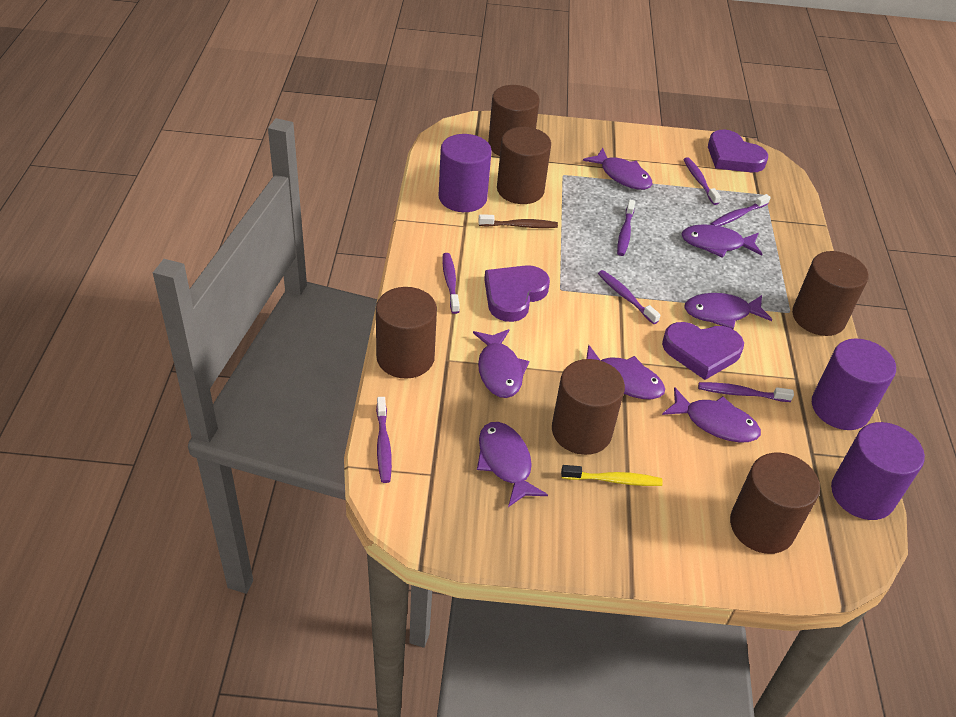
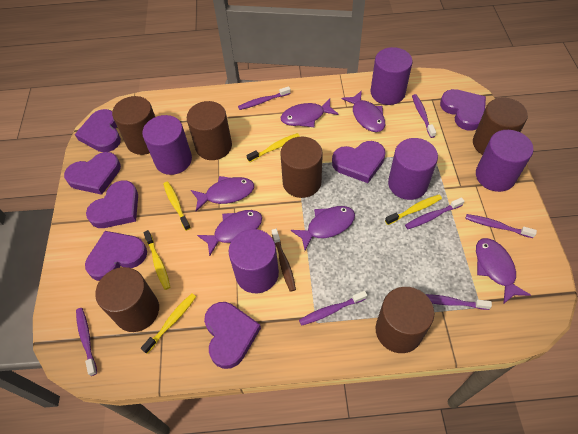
purple cylinder: [439,134,492,212] [812,338,896,430] [831,422,925,520] = 3 -> [142,115,192,175] [229,229,279,293] [371,47,413,105] [388,138,438,200] [476,130,534,192] = 5
purple fish: [473,329,529,398] [477,422,548,507] [583,148,652,190] [586,345,665,399] [662,387,761,443] [681,224,762,258] [685,293,772,329] = 7 -> [191,176,254,211] [197,210,262,256] [281,98,339,127] [291,206,355,250] [342,90,385,132] [476,238,531,304] = 6
purple heart: [484,265,550,322] [662,322,744,380] [708,130,768,172] = 3 -> [64,152,121,195] [75,109,121,152] [85,231,147,281] [86,180,138,228] [204,302,261,369] [332,141,386,183] [440,89,486,131] = 7
yellow toothbrush: [561,465,663,486] = 1 -> [141,293,196,354] [143,230,170,290] [163,182,191,231] [247,133,300,162] [385,195,442,225] = 5

